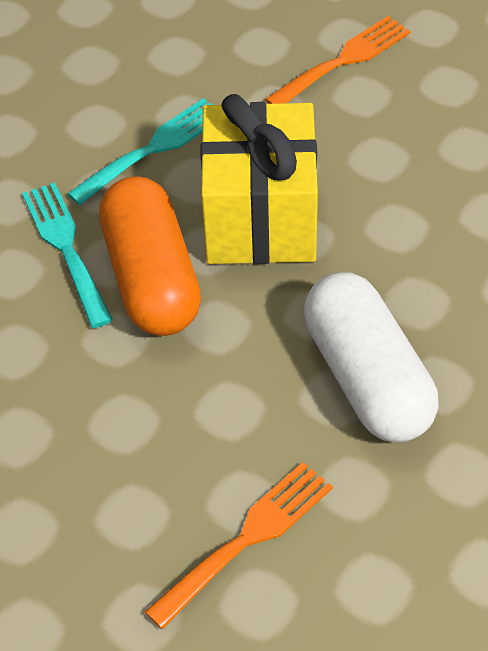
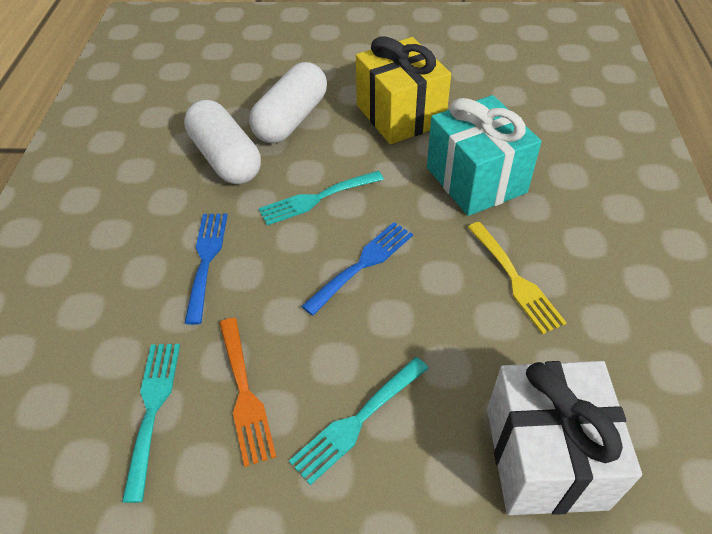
blue fork: none = 0 -> [185,214,227,325] [301,222,413,316] = 2
orange capsule: [99,176,201,336] = 1 -> none = 0
orange fork: [145,462,333,630] [265,16,410,104] = 2 -> [219,318,276,467] = 1
turquoise fork: [22,182,113,328] [67,98,212,205] = 2 -> [122,344,180,503] [259,171,384,225] [289,357,429,485] = 3
turquoise gift: none = 0 -> [427,95,542,216] = 1
white capsule: [304,272,438,443] = 1 -> [184,100,261,184] [249,62,327,143] = 2
white gift: none = 0 -> [487,361,642,515] = 1
yellow fork: none = 0 -> [468,222,567,334] = 1

